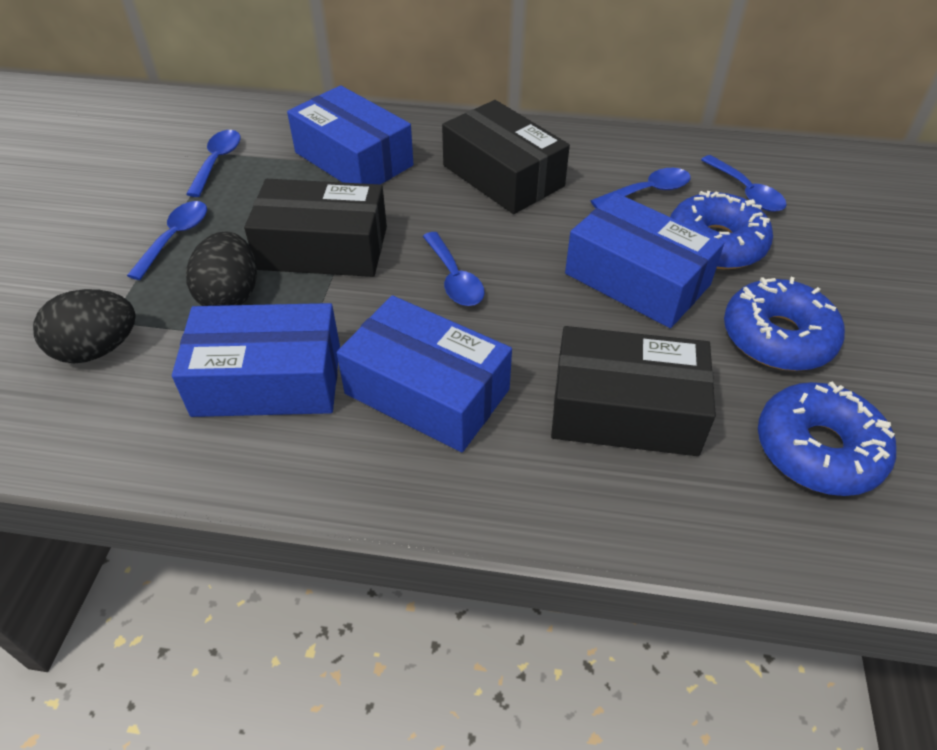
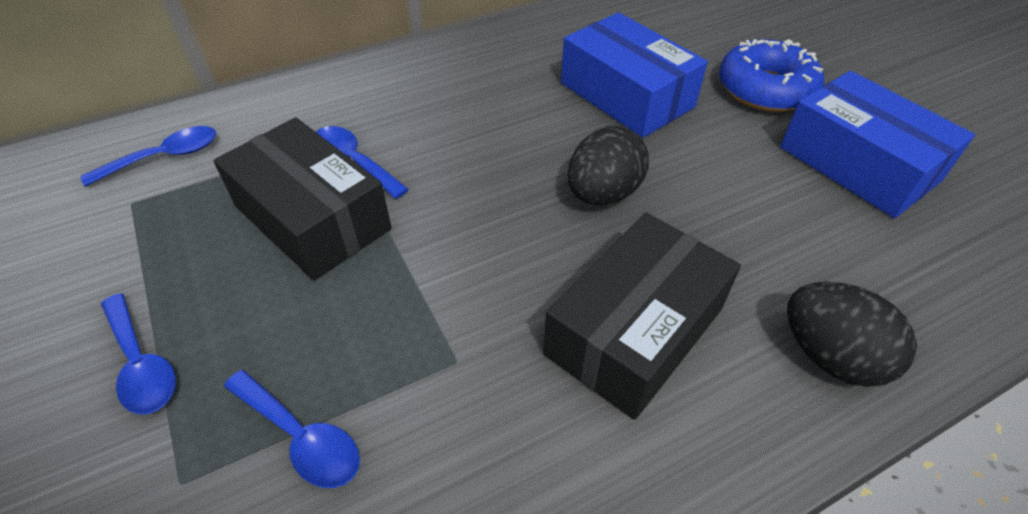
black box: [244,179,387,277] [442,100,570,214] [551,326,716,456] = 3 -> [213,117,392,281] [543,213,741,420] = 2
blue box: [172,303,340,417] [287,85,413,184] [337,295,512,452] [565,193,724,328] = 4 -> [561,12,708,138] [780,71,975,218] = 2
blue donut: [670,191,773,269] [724,277,845,371] [758,382,896,496] = 3 -> [719,39,824,112] = 1
blue spoon: [127,201,207,280] [186,130,241,197] [423,232,485,306] [590,168,691,208] [701,155,787,212] = 5 -> [81,126,216,187] [101,293,176,414] [224,370,360,488] [316,126,409,199] = 4

